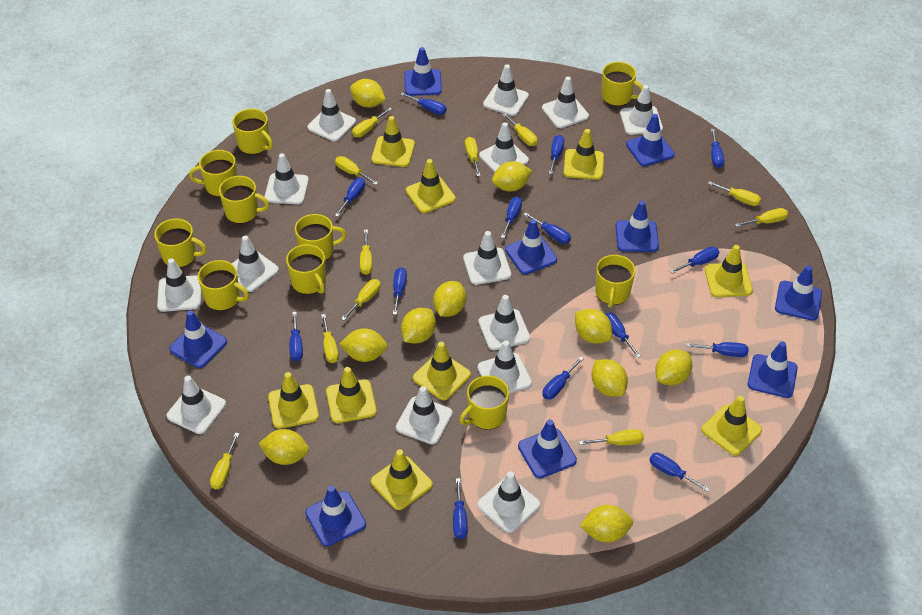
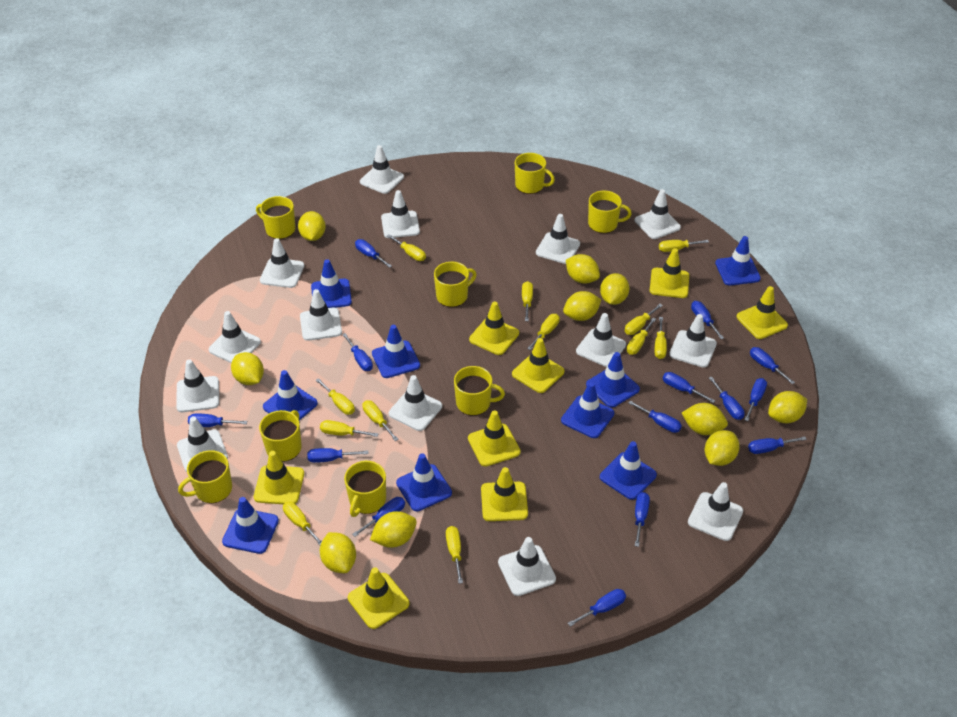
yellow mug: [154,218,207,268] [189,150,237,197] [198,260,249,311] [219,176,269,224] [232,109,273,154] [286,244,326,294] [295,214,346,261] [460,375,509,430] [595,255,636,308] [602,62,643,106] = 10 -> [178,450,232,503] [256,196,295,239] [259,410,302,462] [344,461,386,517] [434,262,477,307] [454,366,505,416] [515,153,555,194] [588,191,632,233] = 8
yellow screwdriver: [210,433,239,489] [321,314,339,363] [335,156,378,185] [341,279,381,320] [352,108,392,137] [360,230,372,275] [465,137,481,176] [502,113,537,146] [579,429,644,445] [708,181,761,206] [735,208,788,227] = 11 -> [283,502,322,545] [316,378,355,415] [320,420,379,437] [362,400,399,441] [387,234,426,261] [446,526,463,584] [522,281,533,321] [527,314,560,350] [625,304,663,335] [627,318,656,355] [655,317,667,359] [659,240,709,252] = 12
yellow traffic cone: [268,372,319,429] [326,367,377,423] [371,116,415,167] [371,449,433,510] [406,159,456,213] [413,342,471,400] [564,129,604,180] [702,396,762,456] [705,245,753,297] = 9 -> [254,451,304,504] [348,567,409,629] [468,410,521,467] [469,301,519,355] [481,467,528,521] [512,338,565,393] [650,248,689,298] [737,286,788,339] = 8

